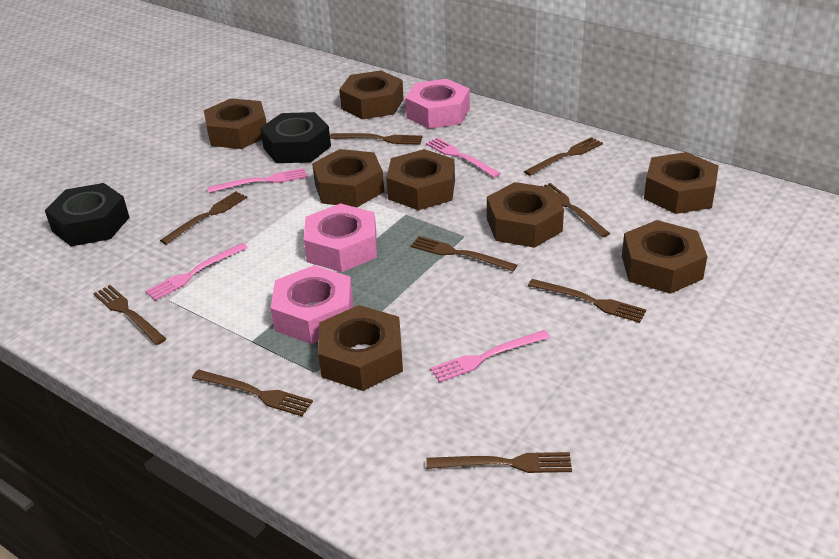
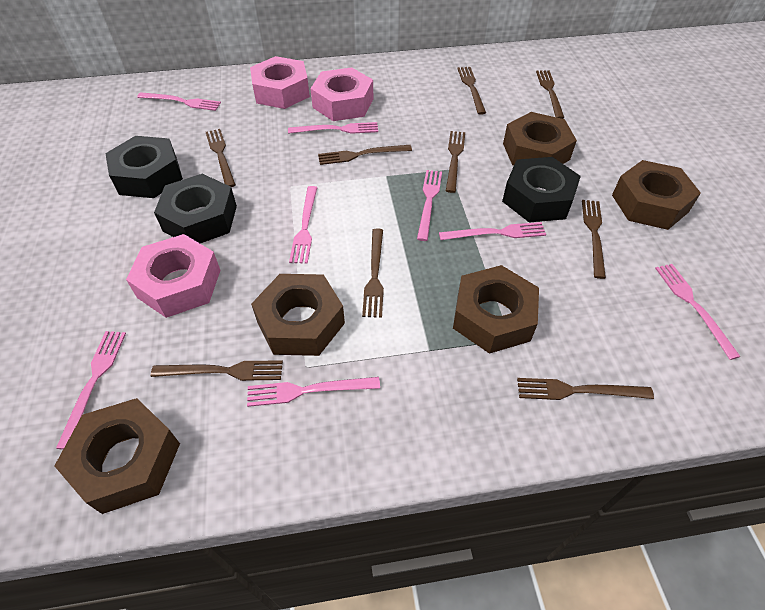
black nut: [45,183,130,246] [260,112,331,163] = 2 -> [105,136,183,198] [154,174,237,243] [502,157,581,222] = 3
brown nut: [204,98,267,149] [312,149,384,207] [318,305,403,391] [339,70,404,119] [386,149,455,210] [487,182,564,248] [622,220,707,294] [644,152,719,214] = 8 -> [54,398,180,514] [251,274,345,356] [453,265,539,354] [503,112,577,165] [612,160,701,230] = 5
pink fork: [145,243,248,301] [208,168,307,193] [426,138,501,178] [430,330,550,383] = 4 -> [56,331,126,450] [137,92,221,111] [247,377,380,407] [288,122,378,134] [289,186,317,264] [417,170,442,241] [439,222,546,240] [655,264,741,360] = 8

